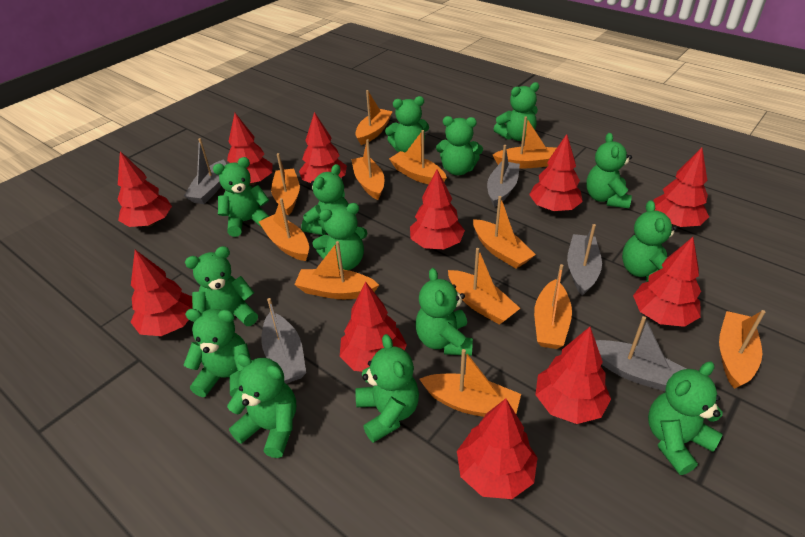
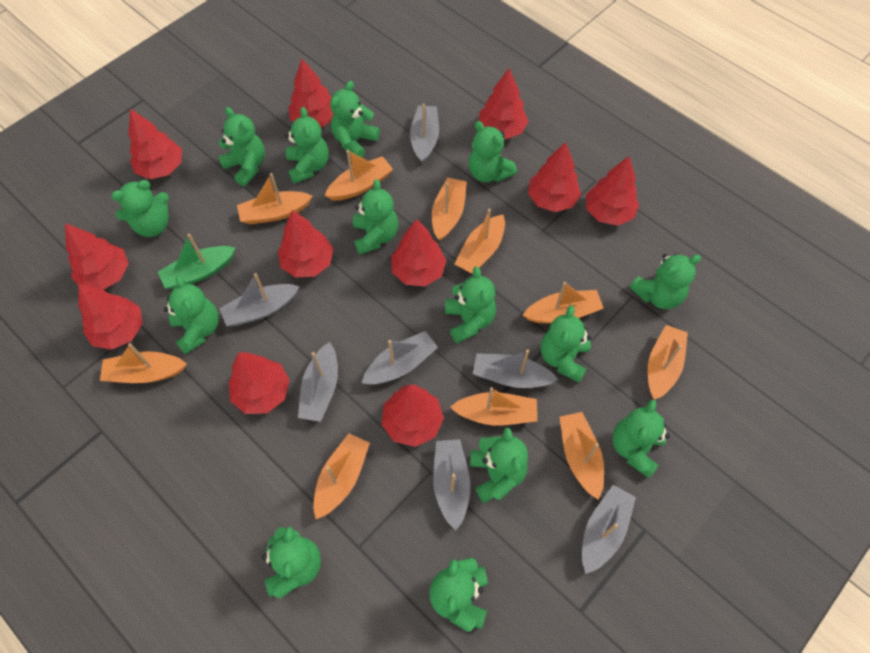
green boat: none = 0 -> [158,233,236,289] = 1
grey boat: [184,138,226,204] [261,298,306,384] [487,145,520,207] [567,224,602,296] [595,316,687,391] = 5 -> [219,273,300,326] [298,342,338,422] [362,331,438,385] [410,104,439,164] [433,439,470,530] [473,349,559,388] [582,485,636,574] = 7
orange boat: [259,198,309,261] [271,153,300,216] [294,241,379,299] [351,139,384,200] [355,90,393,145] [389,130,447,185] [420,349,521,417] [448,248,520,325] [473,196,536,269] [493,116,556,168] [534,264,572,349] [719,310,765,389] = 12 -> [100,343,187,383] [237,173,313,224] [313,433,370,519] [324,150,393,201] [432,177,467,241] [450,387,537,425] [455,209,505,274] [523,282,604,324] [560,412,604,500] [648,325,688,400] = 10

